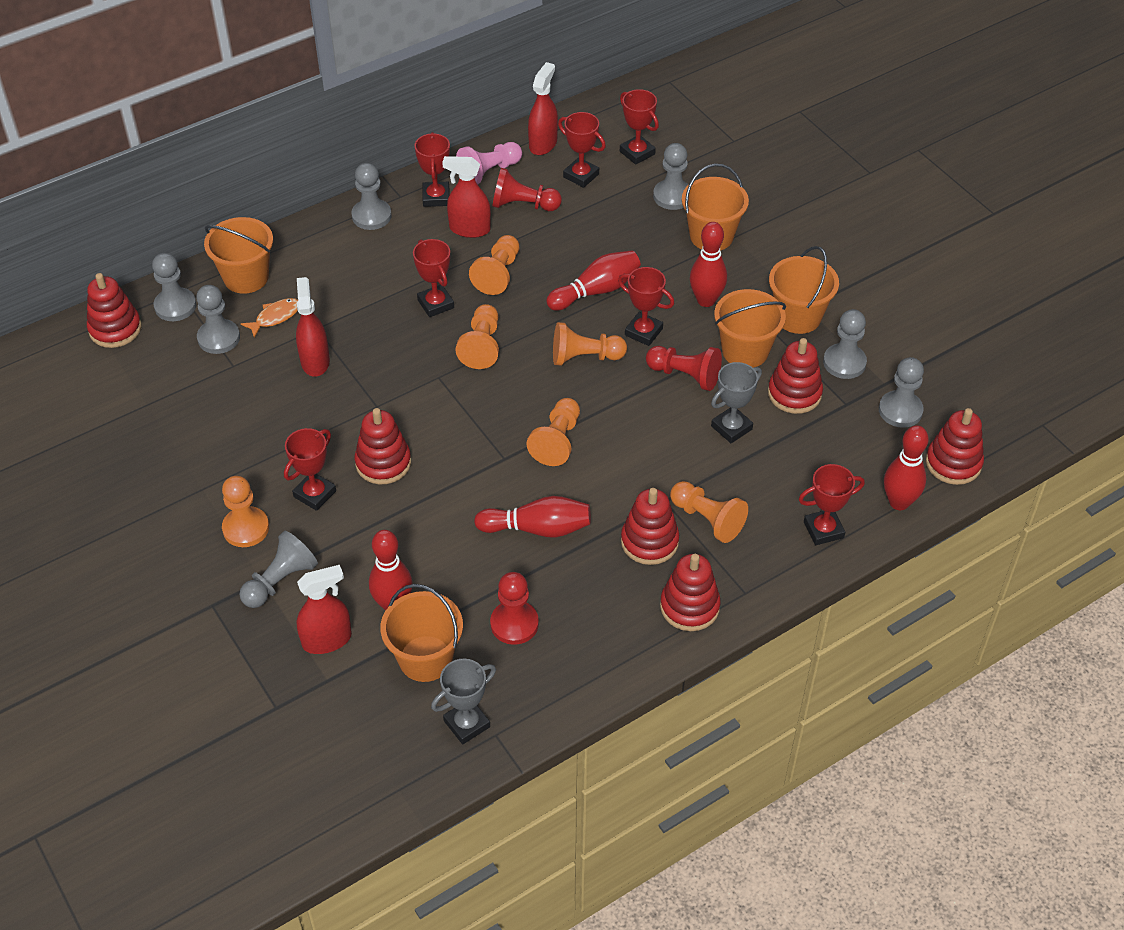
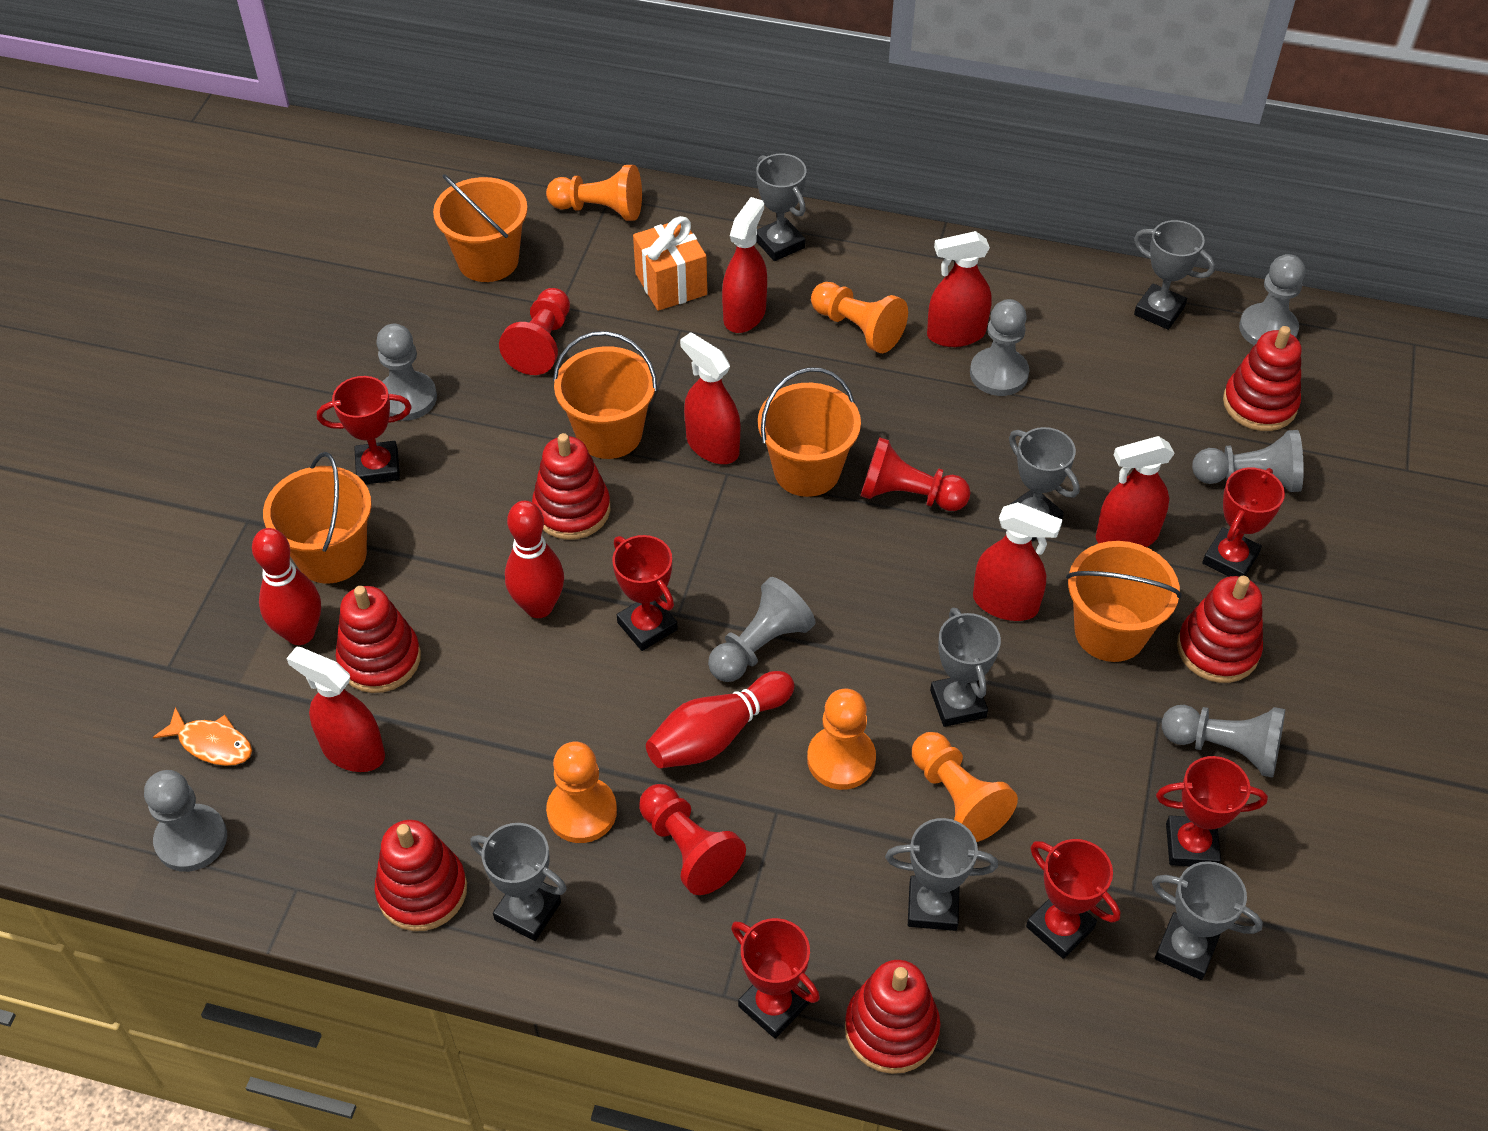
grey trophy: [431,659,496,744] [711,362,762,443] = 2 -> [470,823,567,941] [756,154,806,261] [885,818,998,931] [930,608,1001,727] [1009,427,1080,541] [1134,220,1215,330] [1152,861,1263,980] = 7
orange gift: none = 0 -> [633,216,707,311] = 1
orange pawn: [222,476,269,547] [456,304,499,369] [469,235,520,295] [527,398,580,466] [553,322,627,366] [670,481,748,543] = 6 -> [546,165,642,221] [546,742,617,843] [807,689,876,790] [811,282,908,353] [912,732,1018,842] = 5
pink pawn: [456,142,522,184] = 1 -> none = 0
red bowling pin: [369,530,413,611] [474,496,591,537] [546,250,641,311] [690,222,727,307] [884,425,929,510] = 5 -> [252,528,321,645] [505,501,564,618] [646,671,794,768] = 3
red spray bottle: [296,277,330,376] [297,565,352,654] [442,156,491,238] [528,62,558,155] = 4 -> [286,646,385,772] [680,332,740,464] [722,197,767,333] [927,231,992,347] [973,502,1062,621] [1096,436,1175,547] = 6
red trophy: [284,428,336,511] [413,239,454,317] [415,132,450,207] [558,112,606,188] [618,267,674,346] [620,89,659,165] [798,464,865,545] = 7 -> [317,376,412,484] [612,535,678,651] [731,918,820,1039] [1026,839,1120,959] [1156,756,1268,866] [1202,467,1285,577] = 6

